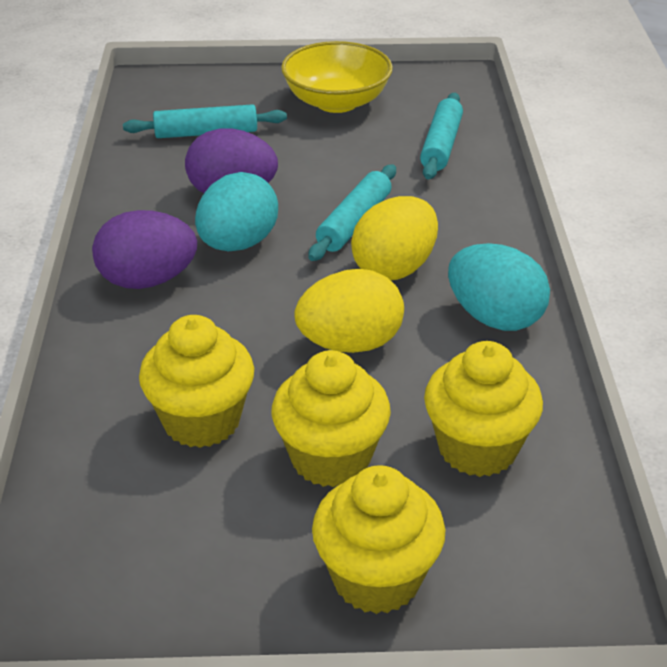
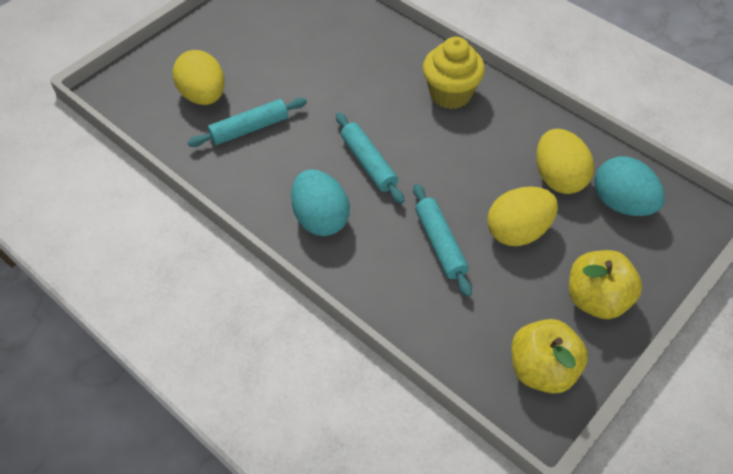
purple egg: [92,210,197,289] [185,128,278,193] = 2 -> none = 0
yellow apple: none = 0 -> [511,319,588,394] [569,250,642,319] = 2
yellow bowl: [281,41,393,113] = 1 -> none = 0
yellow cupcake: [139,315,254,448] [272,350,391,487] [312,465,445,614] [424,341,543,477] = 4 -> [423,37,485,109] = 1
yellow egg: [294,269,404,353] [351,196,438,280] = 2 -> [172,50,225,105] [487,186,558,246] [536,129,594,194] = 3

